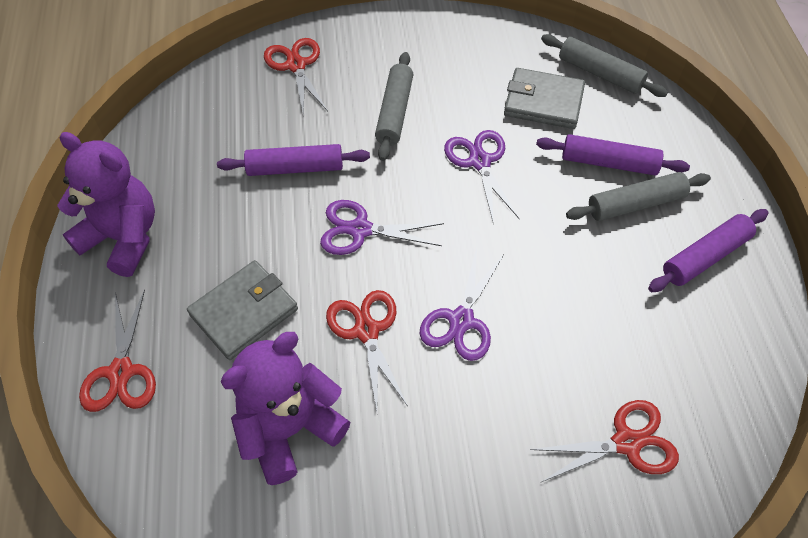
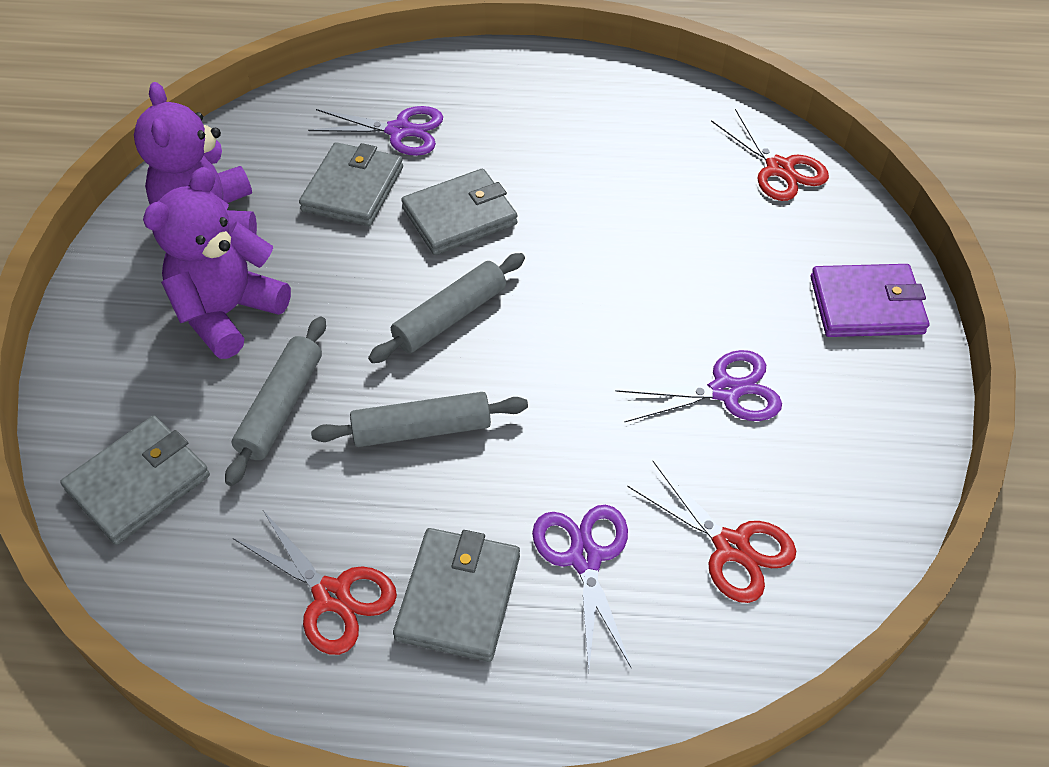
grey wallet: [187,260,298,360] [504,68,585,129] = 2 -> [60,416,210,545] [299,142,403,226] [393,528,520,662] [401,169,518,255] = 4
purple rolling pin: [217,144,370,176] [536,134,690,175] [648,209,768,292] = 3 -> none = 0
purple wallet: none = 0 -> [811,264,929,337] = 1
red scissors: [79,289,156,412] [264,38,328,117] [326,290,408,411] [530,400,679,482] = 4 -> [233,511,397,655] [627,461,796,603] [711,109,829,201] = 3

